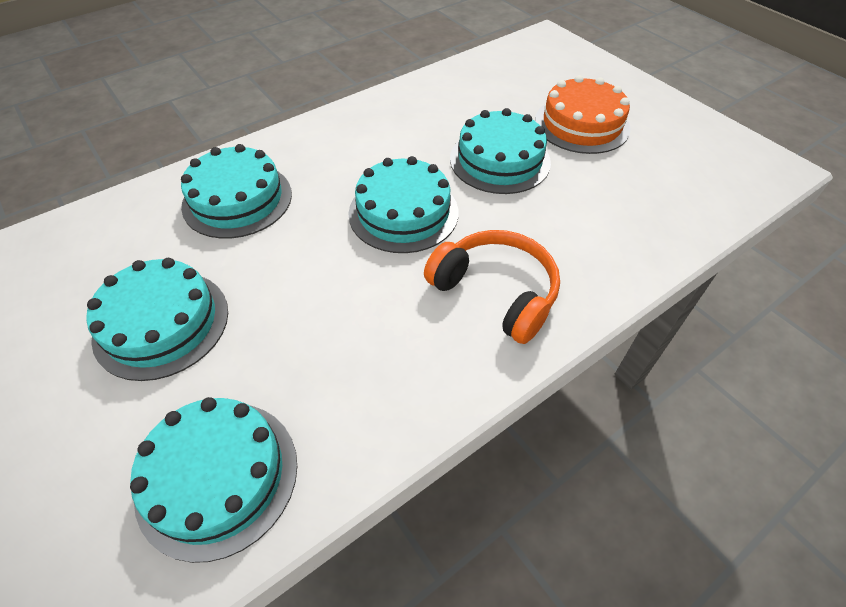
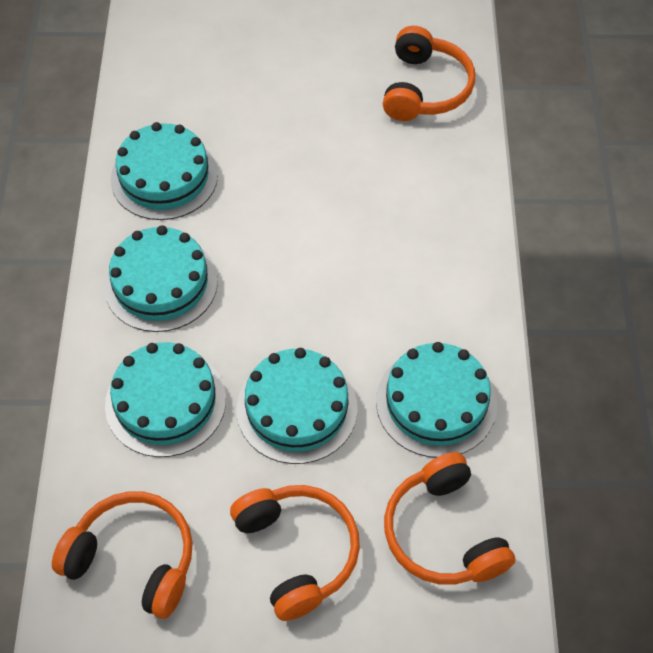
orange cake: [535,75,631,154] = 1 -> none = 0
orange headphones: [424,230,560,344] = 1 -> [52,491,193,619] [230,485,360,621] [383,26,475,121] [384,452,515,585] = 4

